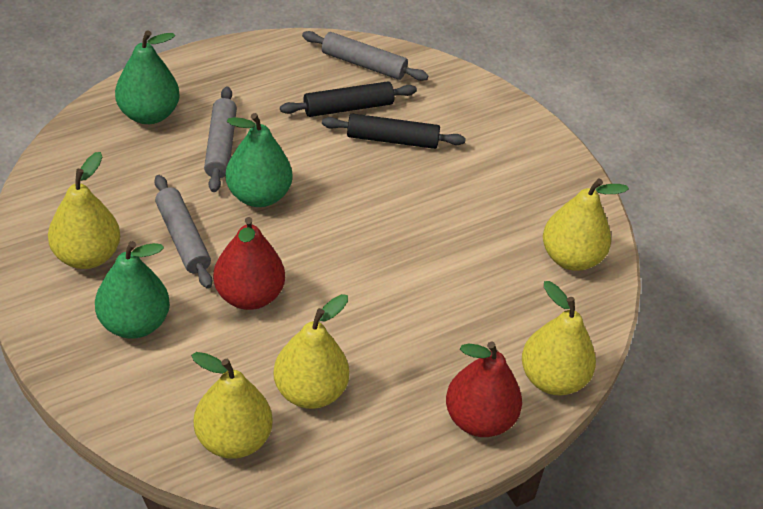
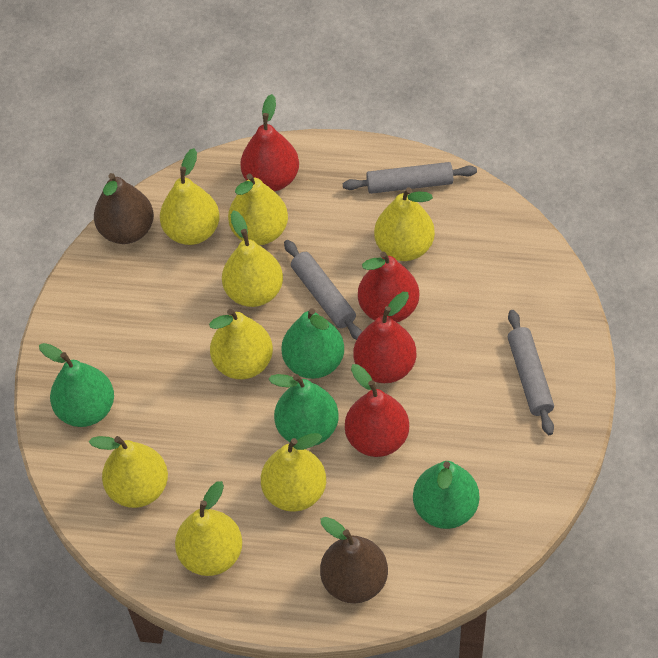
black rolling pin: [280,81,417,117] [322,113,466,149] = 2 -> none = 0
brown pear: none = 0 -> [94,173,154,244] [320,517,388,604] = 2
green pear: [95,241,170,338] [115,30,180,124] [226,113,292,207] = 3 -> [39,343,114,427] [268,374,339,446] [281,308,344,379] [413,461,479,529] = 4
red pear: [213,217,285,310] [446,342,522,437] = 2 -> [240,94,299,192] [345,364,409,457] [354,292,416,383] [358,252,419,322] = 4
yellow pear: [48,152,120,269] [191,352,273,459] [273,294,349,409] [522,281,596,395] [543,178,629,271] = 5 -> [89,436,168,508] [160,148,220,245] [175,481,242,576] [209,309,273,379] [222,210,283,307] [228,174,288,245] [261,433,326,512] [374,187,435,261] = 8

